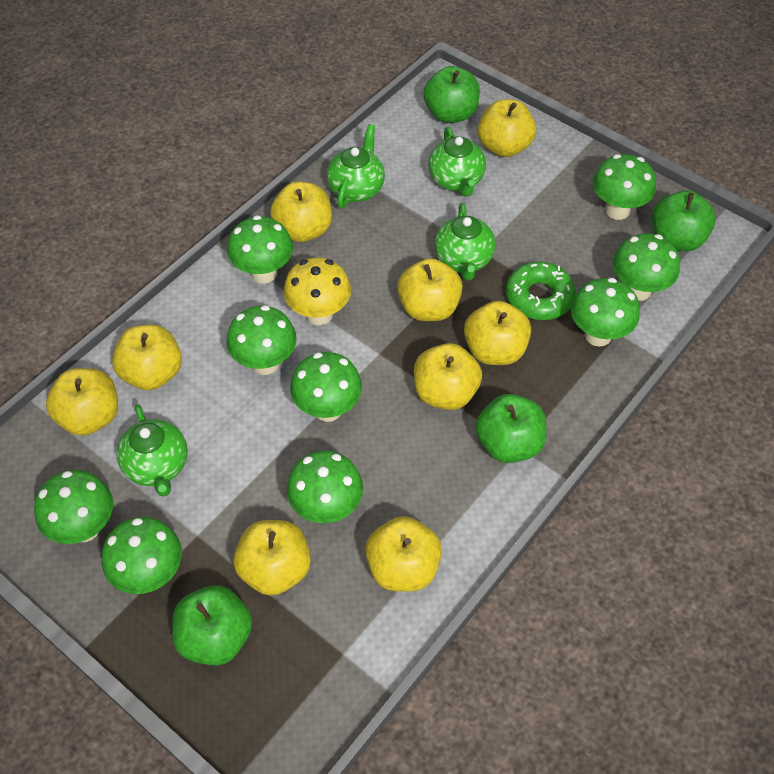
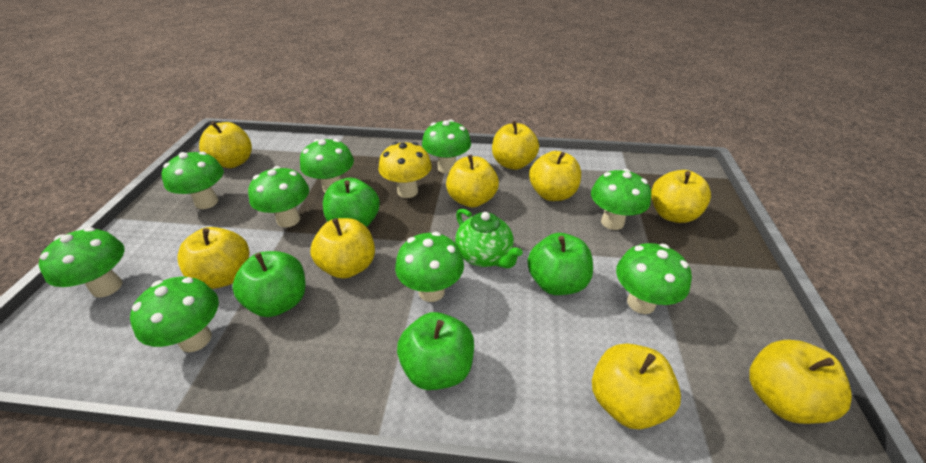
green donut: [506,262,576,320] = 1 -> none = 0
green teapot: [116,404,188,497] [327,124,385,209] [428,127,486,197] [434,203,495,281] = 4 -> [455,208,523,269] = 1

